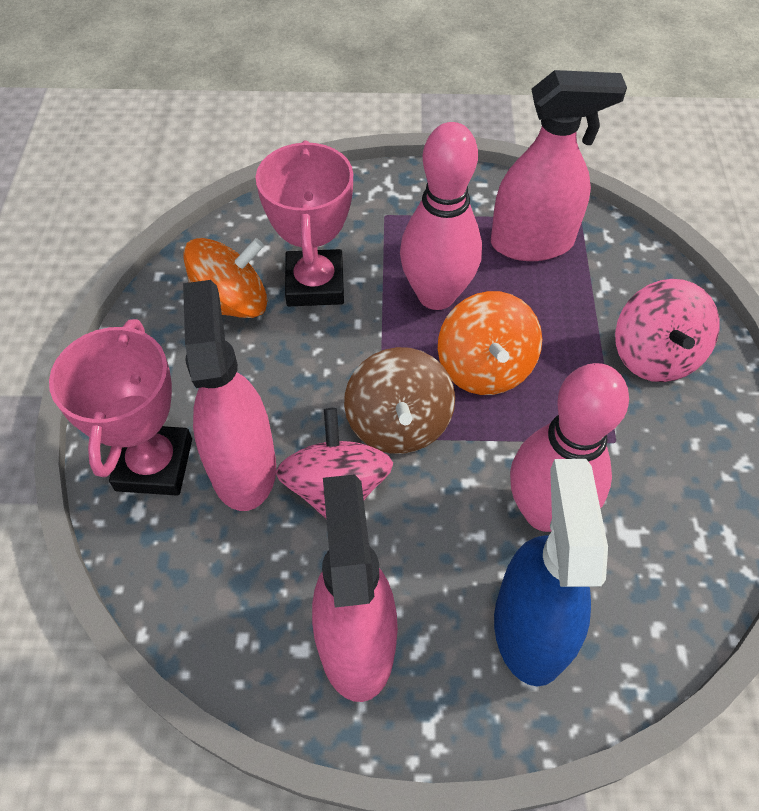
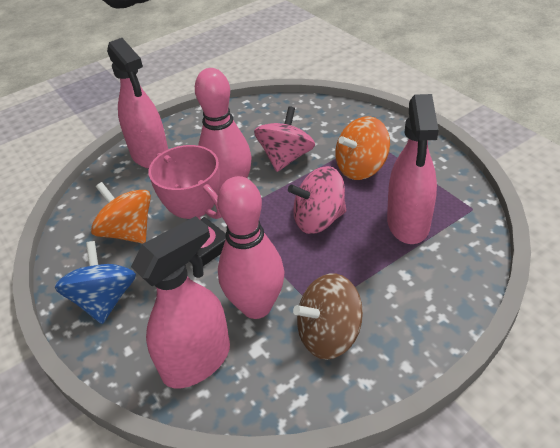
blue spinning top: none = 0 -> [54,241,136,324] = 1
blue spray bottle: [494,459,608,686] = 1 -> none = 0
pink trophy: [49,319,192,496] [256,140,353,306] = 2 -> [148,145,226,266] = 1

